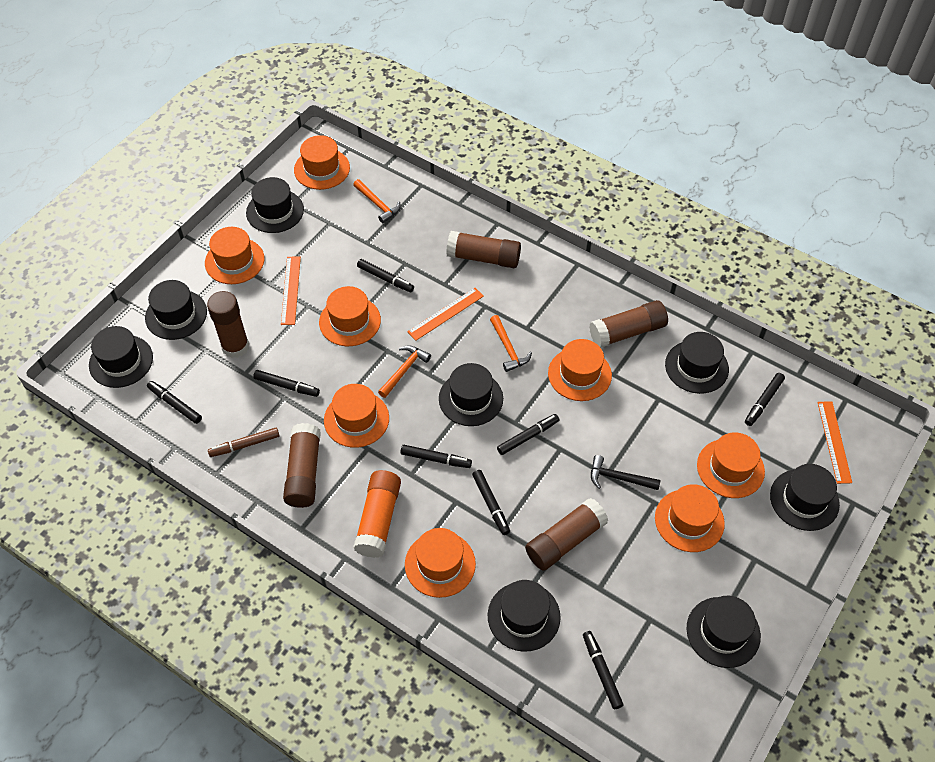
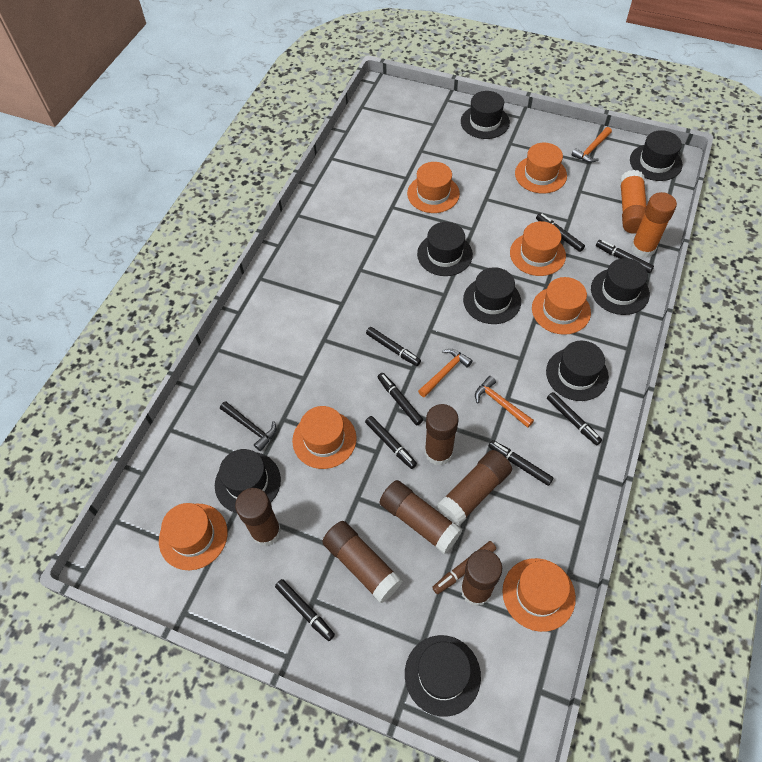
brown glue stick: [207,291,249,358] [283,423,321,508] [446,231,521,268] [525,498,608,571] [589,300,668,348] = 5 -> [235,488,281,546] [322,521,403,604] [380,480,462,554] [425,404,458,465] [437,450,512,526] [460,550,502,606] = 6
orange glue stick: [353,470,401,558] = 1 -> [620,170,647,234] [631,192,677,258] = 2
orange hat: [205,227,265,284] [294,135,350,190] [319,286,381,346] [324,384,389,448] [405,528,476,598] [548,339,612,401] [655,484,725,552] [697,432,765,498] = 8 -> [159,503,228,570] [292,406,357,469] [407,162,460,213] [502,558,576,632] [510,221,566,276] [515,143,567,193] [532,277,591,335] = 7
orange ruler: [281,257,301,325] [407,288,484,341] [817,401,852,484] = 3 -> none = 0

